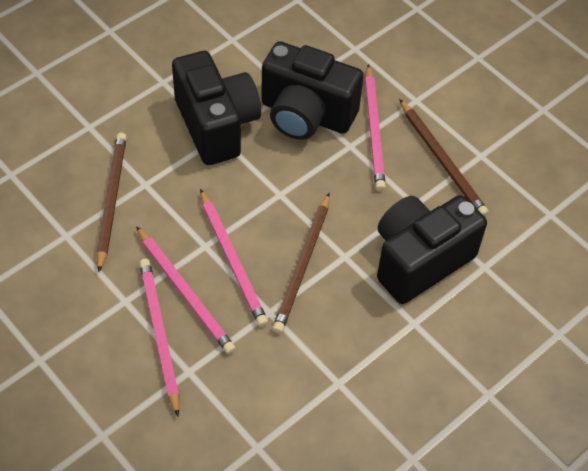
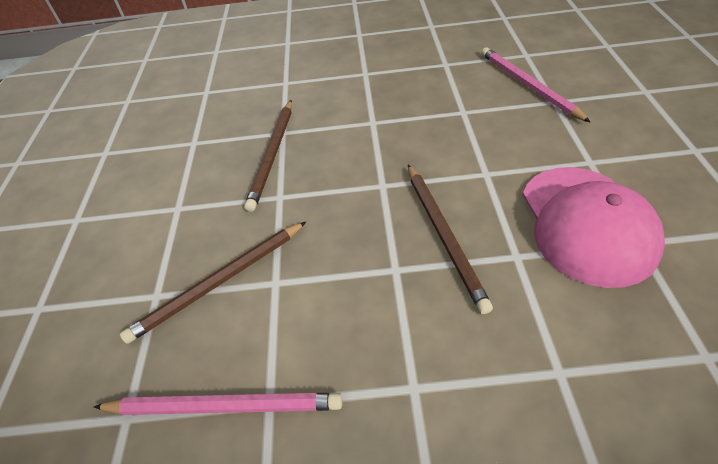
black camera: [172,51,261,165] [261,41,364,140] [377,195,487,304] = 3 -> none = 0
pink cap: none = 0 -> [523,167,665,288] = 1
pink pencil: [136,226,236,354] [139,259,179,416] [200,189,268,327] [365,64,386,191] = 4 -> [94,393,342,415] [481,47,590,122] = 2

